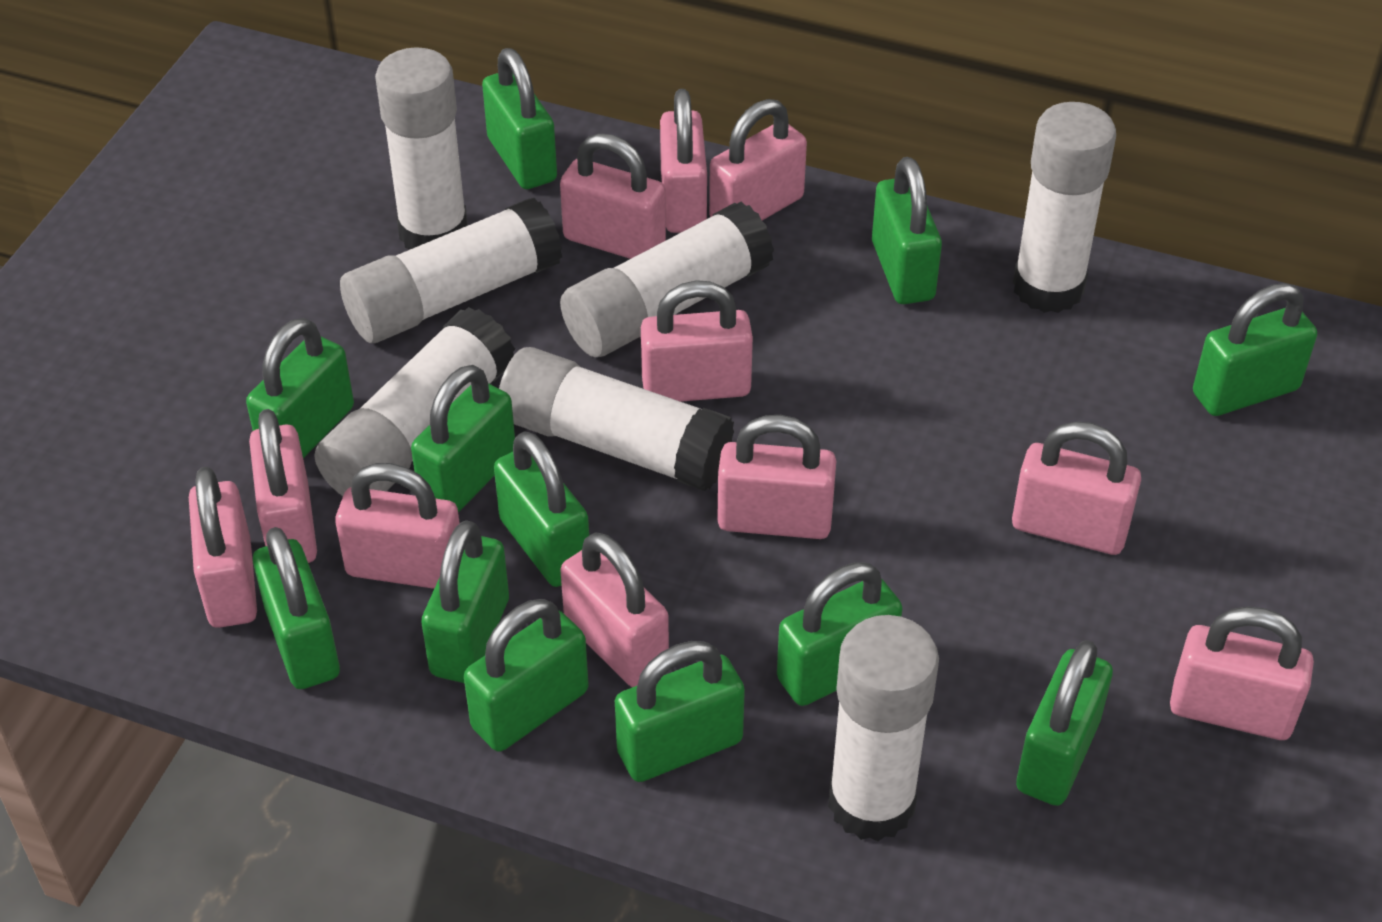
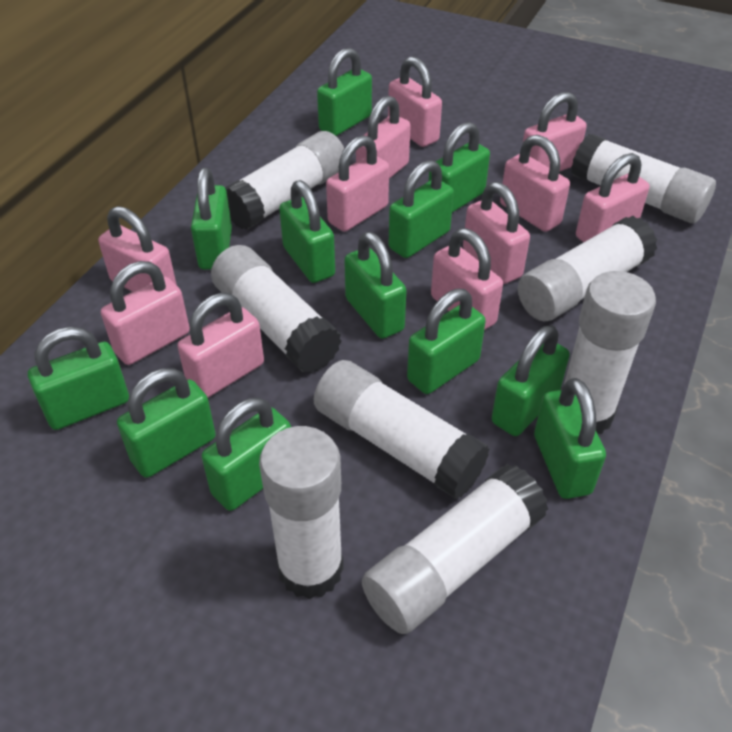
white glue stick: [314,307,515,496] [340,198,562,343] [375,47,468,249] [499,347,734,491] [560,201,774,357] [828,615,939,841] [1013,102,1116,313] = 7 -> [211,245,341,373] [225,131,344,230] [259,426,344,599] [314,360,490,499] [362,464,548,634] [518,216,657,321] [564,271,656,434] [571,134,716,223] = 8

